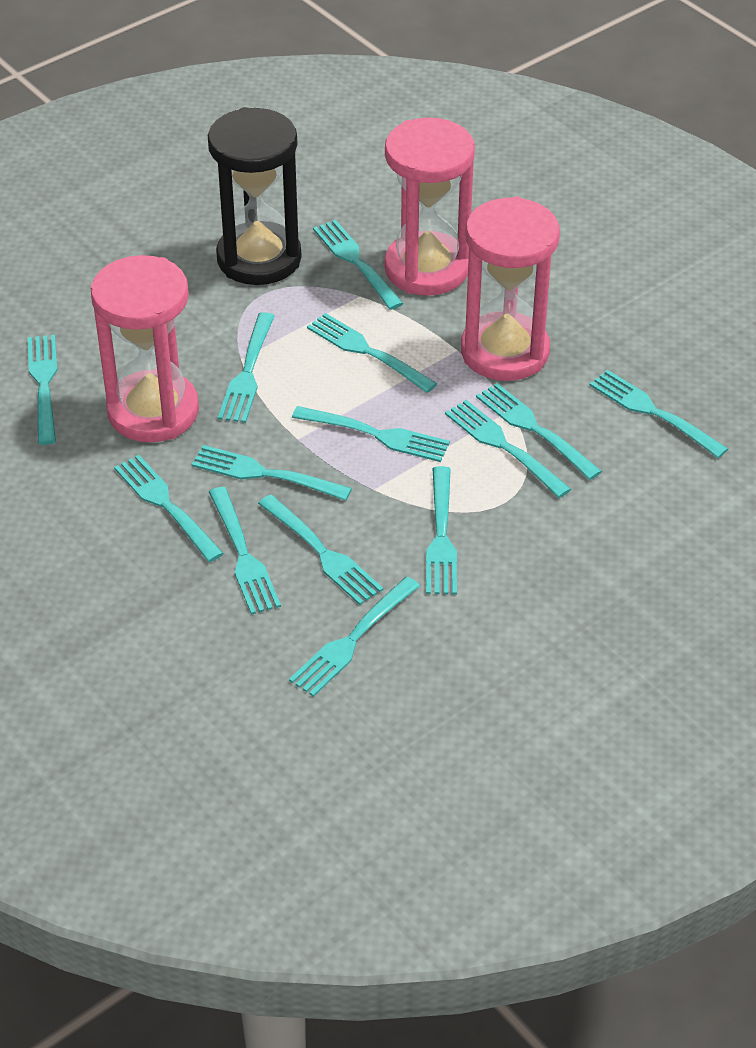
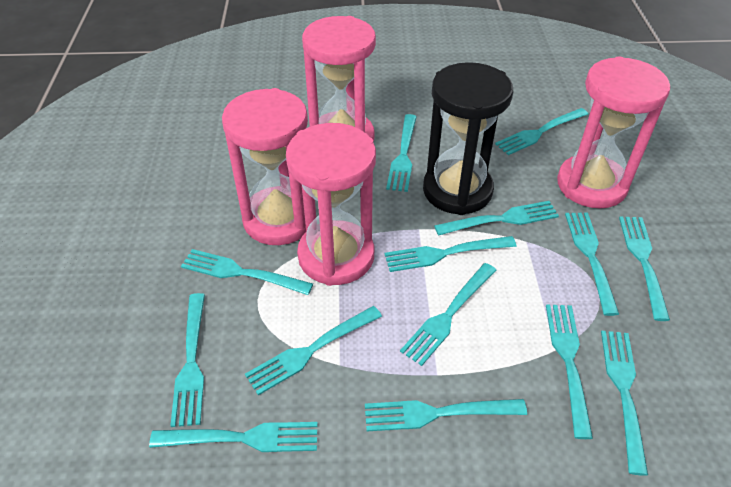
pink hourglass: [91,255,199,442] [384,118,475,296] [461,197,560,381] = 3 -> [222,88,308,245] [286,123,376,286] [302,16,376,142] [557,56,670,209] = 4

